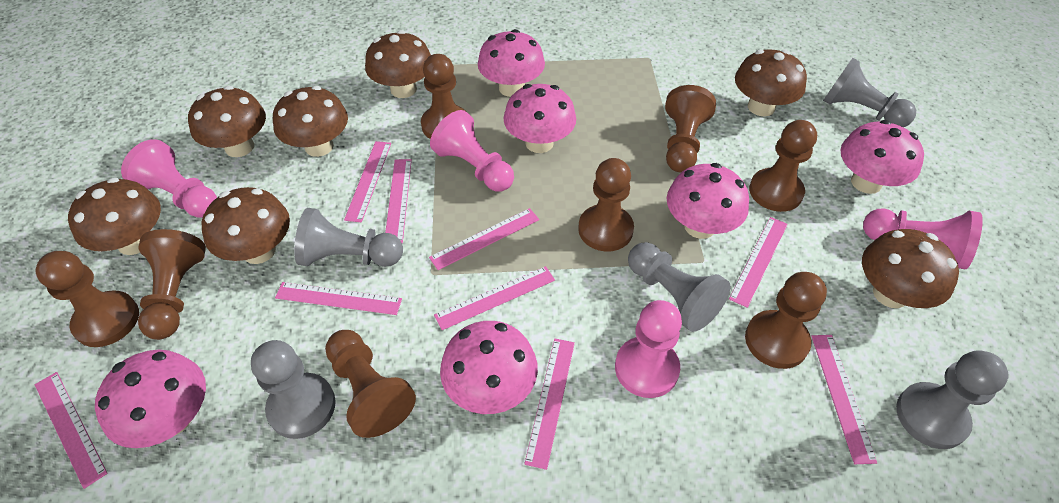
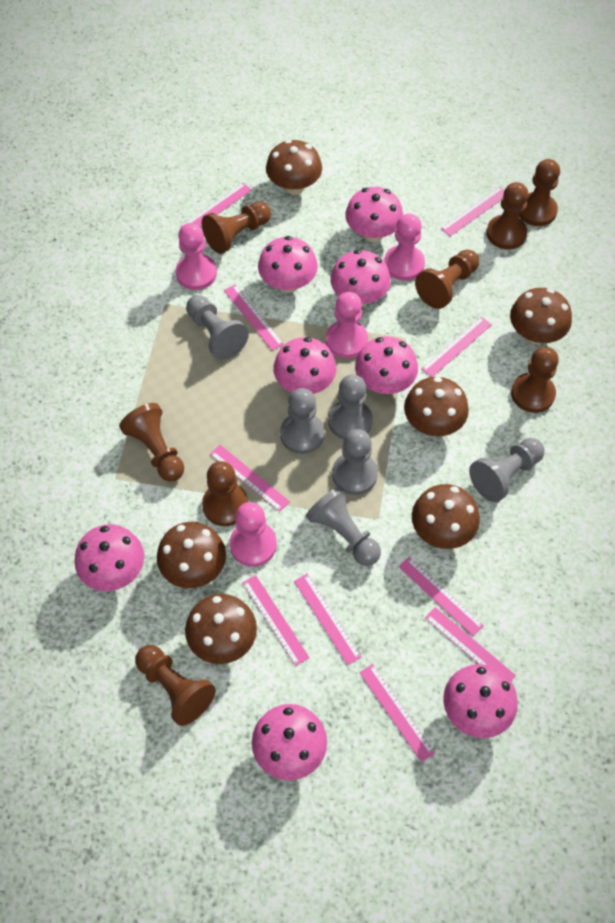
brown mushroom: [68,177,161,255] [188,86,266,157] [201,187,290,264] [273,86,348,157] [365,30,431,98] [735,49,807,116] [862,229,959,308] = 7 -> [157,522,226,588] [185,594,257,664] [266,140,322,195] [404,377,469,436] [412,484,480,549] [510,288,572,344] = 6
grey pawn: [251,340,336,439] [294,208,403,267] [628,242,730,332] [823,58,916,127] [896,350,1009,449] = 5 -> [186,295,249,360] [280,388,325,454] [306,486,381,566] [328,375,373,439] [332,429,378,495] [469,438,545,502] = 6
pink mushroom: [95,350,206,448] [440,321,538,414] [478,29,545,97] [504,84,576,153] [667,163,749,239] [840,120,924,194] = 6 -> [74,524,144,591] [252,704,327,780] [258,236,318,293] [274,337,336,394] [330,250,391,306] [345,187,403,242] [355,336,418,394] [443,664,518,738] = 8
pink ruler: [35,372,108,489] [275,282,402,315] [344,141,391,222] [385,159,412,243] [429,208,539,270] [434,266,555,330] [524,339,575,470] [729,217,788,308] [811,335,877,464] = 9 -> [181,183,252,227] [210,445,290,512] [224,284,284,351] [242,575,310,666] [294,574,361,665] [359,664,435,762] [398,557,484,636] [422,317,492,377] [425,607,516,681] [441,187,504,236] = 10

